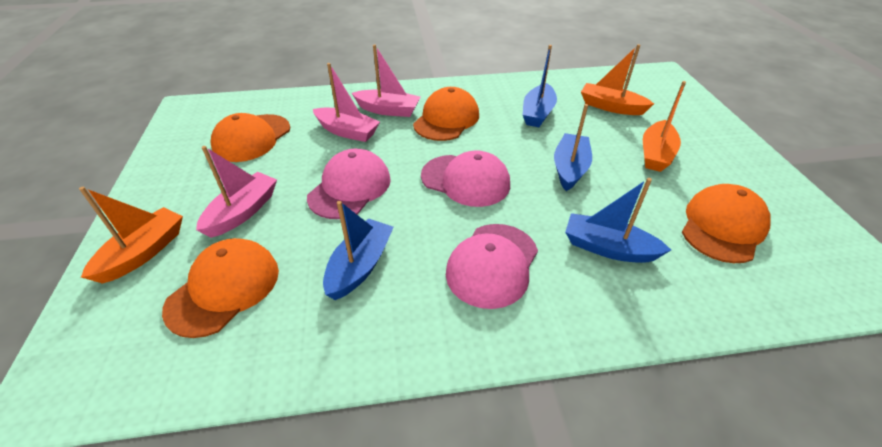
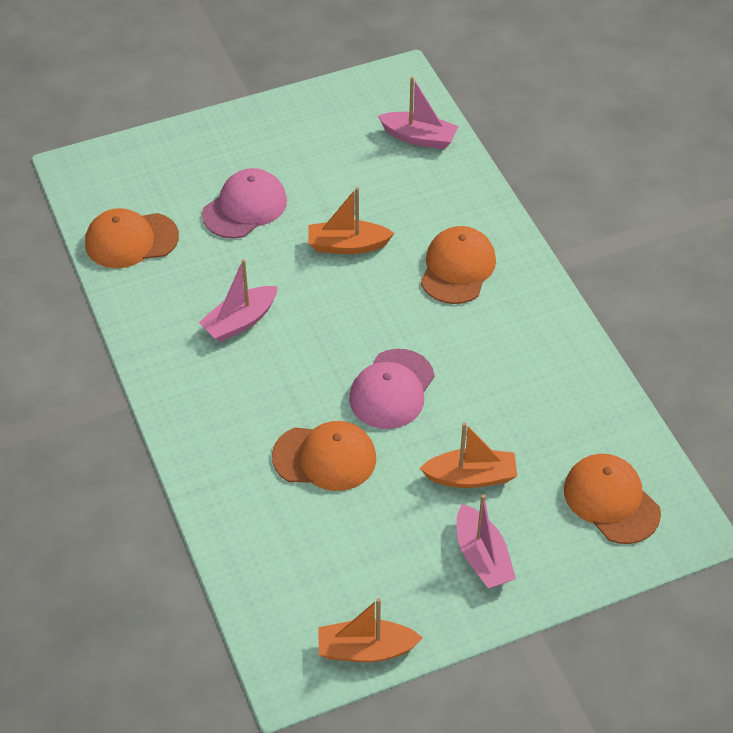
blue boat: [323,201,394,300] [523,45,557,127] [554,104,592,191] [565,178,671,263] = 4 -> none = 0
pink cap: [307,149,391,219] [421,150,510,207] [446,224,538,309] = 3 -> [202,168,287,239] [349,349,435,429] = 2

